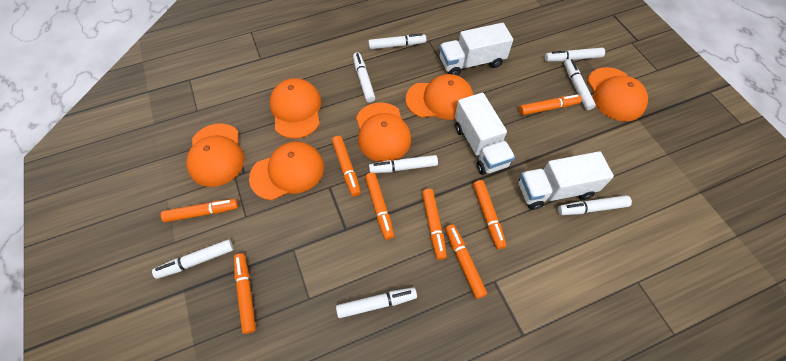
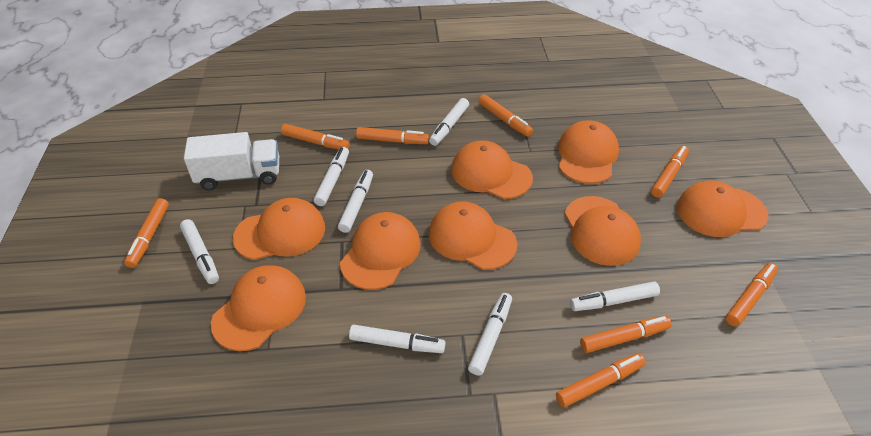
orange cap: [186,123,245,187] [249,142,324,200] [270,78,321,139] [356,102,411,162] [406,74,474,120] [587,67,648,121] = 6 -> [211,265,306,351] [233,198,325,260] [340,212,421,290] [429,201,517,270] [451,140,533,199] [558,120,619,184] [565,196,641,266] [677,180,768,237] = 8
white marker: [152,239,234,279] [336,287,417,318] [353,52,375,103] [368,33,426,49] [369,155,438,173] [545,48,605,62] [558,195,632,215] [564,58,596,110] = 8 -> [180,219,219,284] [314,147,349,206] [338,170,373,233] [349,325,446,353] [429,98,469,146] [468,293,512,376] [570,281,660,311] = 7
white truck: [440,23,513,76] [455,93,515,175] [519,151,614,210] = 3 -> [184,132,279,191] = 1

